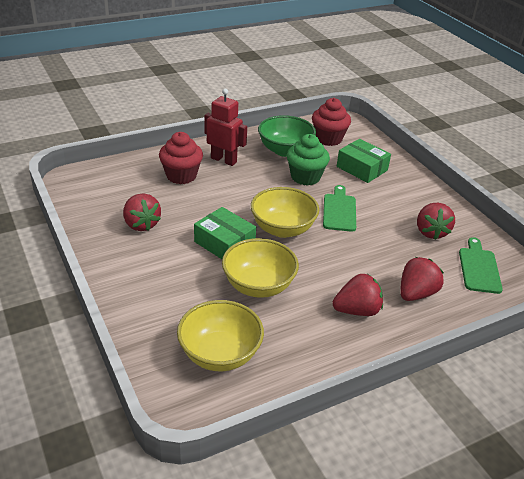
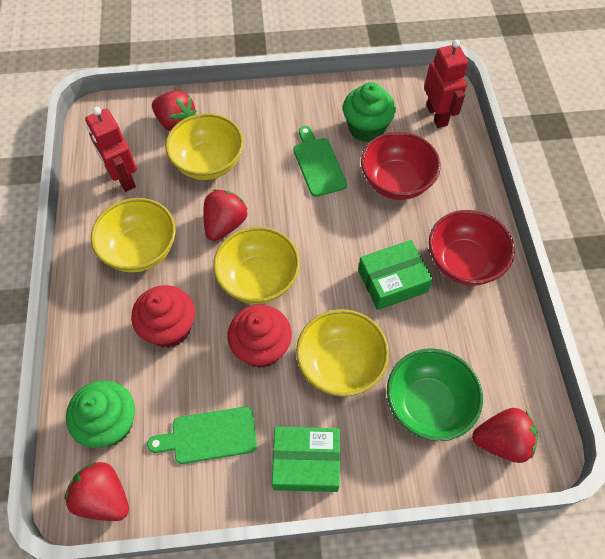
green cupcake: [287,134,330,186] = 1 -> [66,381,135,448] [343,82,396,142] = 2
red bowl: none = 0 -> [361,132,441,200] [429,210,515,286] = 2
red robot: [204,89,247,166] = 1 -> [85,107,137,192] [424,39,468,128] = 2
yellow bowl: [177,300,264,371] [222,238,299,298] [251,187,319,238] = 3 -> [91,198,176,272] [165,113,244,180] [213,227,300,304] [296,309,389,397] = 4

